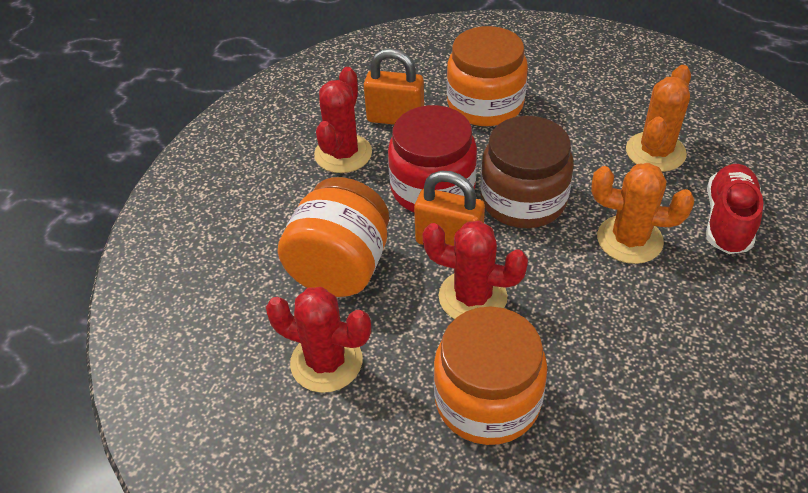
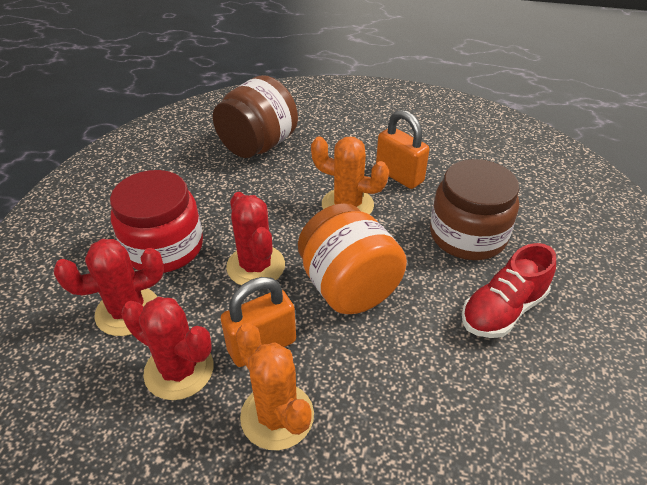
brown jar: [480,116,574,228] = 1 -> [213,75,298,158] [430,159,519,260] = 2
orange jar: [278,177,389,297] [434,307,547,445] [447,26,528,126] = 3 -> [298,203,407,314] = 1

